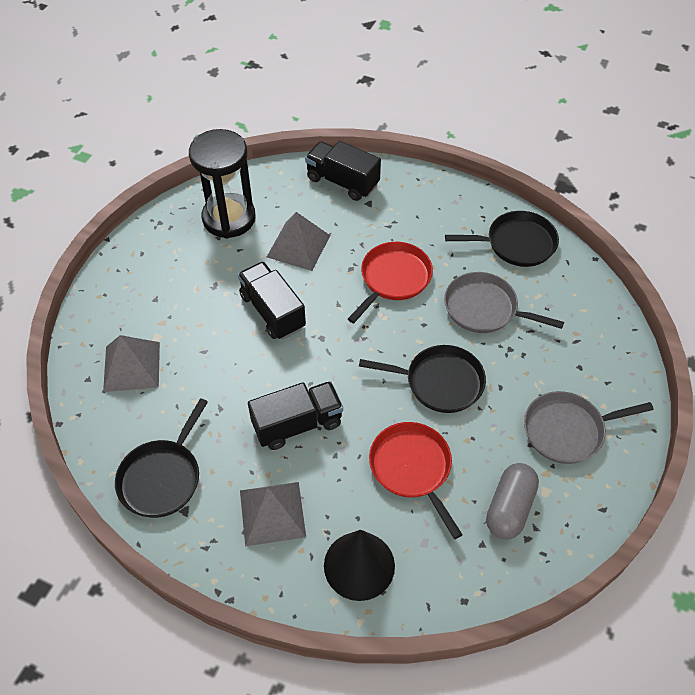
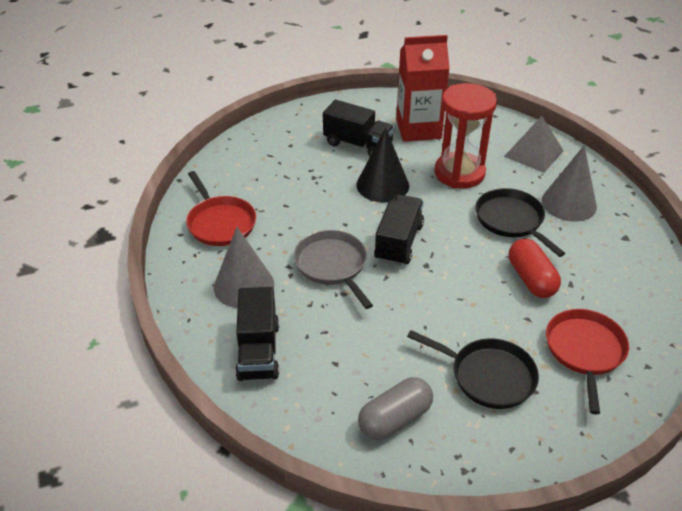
black hourglass: [189,129,256,239] = 1 -> none = 0
black pan: [115,398,208,518] [359,345,486,413] [445,211,559,267] = 3 -> [407,330,539,409] [475,188,565,257] = 2
grey cone: none = 0 -> [214,227,274,308] [542,146,597,222] = 2
grey pan: [444,272,564,333] [524,391,654,464] = 2 -> [294,230,373,309] = 1
grey pyramid: [103,335,160,392] [240,482,306,546] [267,212,330,271] = 3 -> [504,116,564,173] = 1
red capsule: none = 0 -> [509,239,561,298] = 1
red carton: none = 0 -> [396,35,450,142] = 1
red hourglass: none = 0 -> [435,83,497,189] = 1

